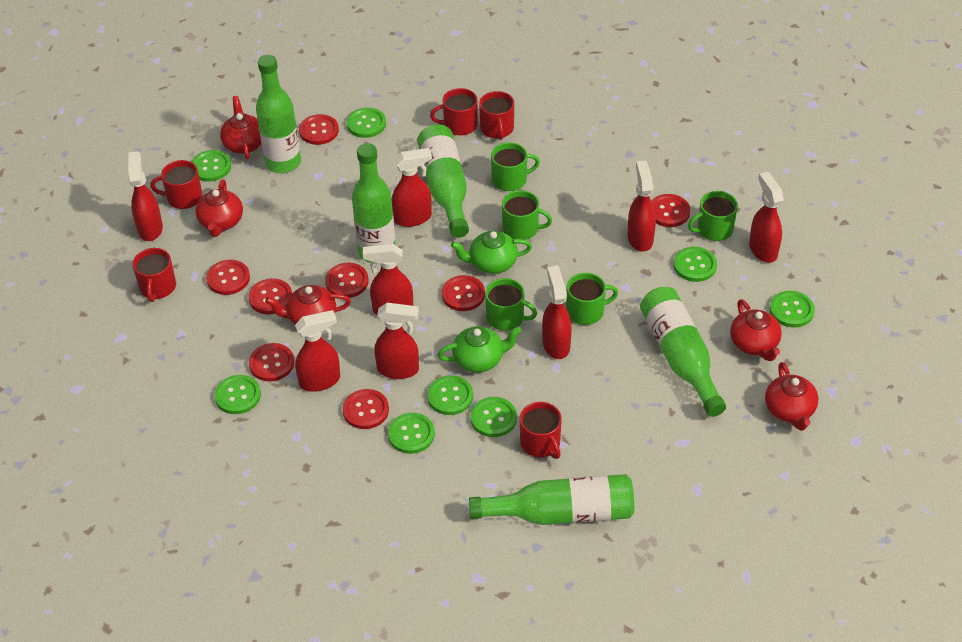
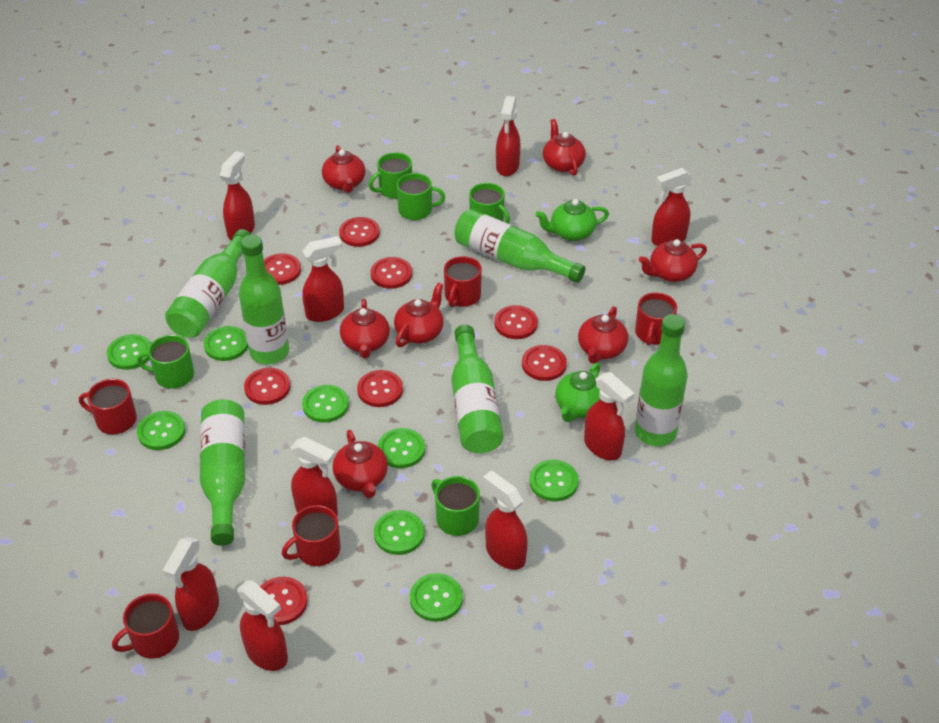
green bottle: [256,55,301,173] [352,143,396,263] [417,125,469,238] [469,474,634,525] [640,287,726,417] = 5 -> [165,229,251,338] [200,399,245,546] [239,235,289,364] [451,325,504,453] [454,209,585,283] [635,314,688,446] = 6
red spray bottle: [128,151,163,241] [295,310,340,392] [363,244,413,315] [374,303,419,379] [392,148,432,227] [542,266,572,359] [627,160,656,252] [749,172,784,263] = 8 -> [163,537,219,631] [220,151,255,240] [237,580,288,671] [291,437,338,516] [302,236,344,322] [483,470,528,570] [496,96,521,176] [584,372,635,460] [651,168,693,246] = 9
red teapot: [196,179,243,237] [220,96,261,159] [265,285,351,325] [730,299,782,361] [765,362,818,431] = 5 -> [322,145,365,193] [332,430,388,498] [340,299,390,358] [394,282,443,347] [543,119,586,176] [578,306,628,364] [639,239,707,282] = 7

